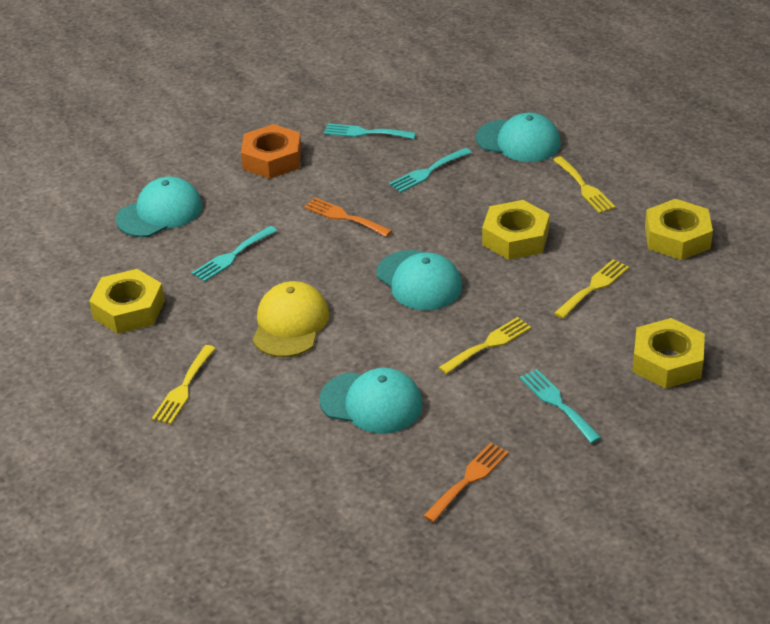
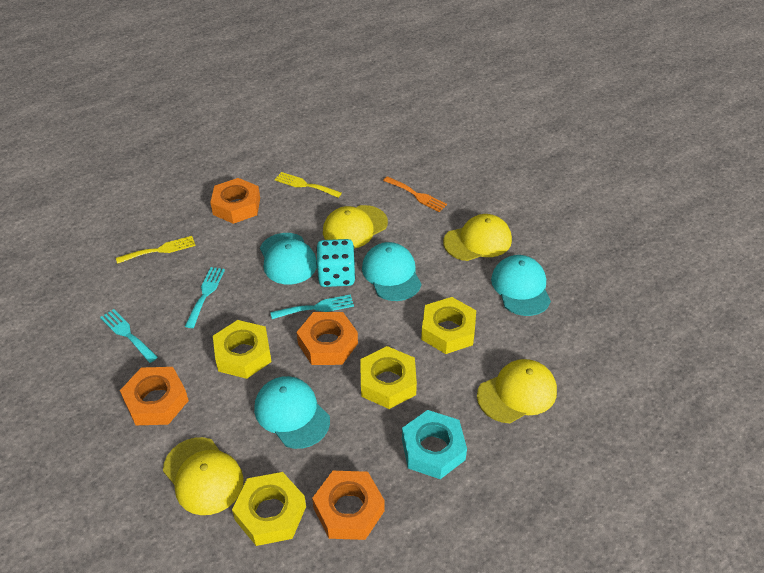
orange fork: [304,197,392,237] [423,443,509,523] = 2 -> [383,176,447,212] = 1
orange nut: [241,124,302,179] = 1 -> [120,367,189,425] [210,178,260,224] [297,312,358,365] [312,471,385,540] = 4
turquoise dice: none = 0 -> [316,239,356,287] = 1
turquoise fork: [192,226,277,282] [324,123,416,139] [389,148,472,193] [520,369,601,443] = 4 -> [100,309,158,363] [185,267,225,328] [270,294,354,319] = 3
turquoise nut: none = 0 -> [402,410,467,479] = 1
yellow cap: [252,281,329,357] = 1 -> [163,437,244,515] [323,205,388,248] [443,214,512,261] [477,359,557,423] = 4
yellow fork: [152,345,216,424] [439,317,531,374] [553,156,615,213] [554,259,629,319] = 4 -> [116,236,196,264] [275,172,342,198] = 2

